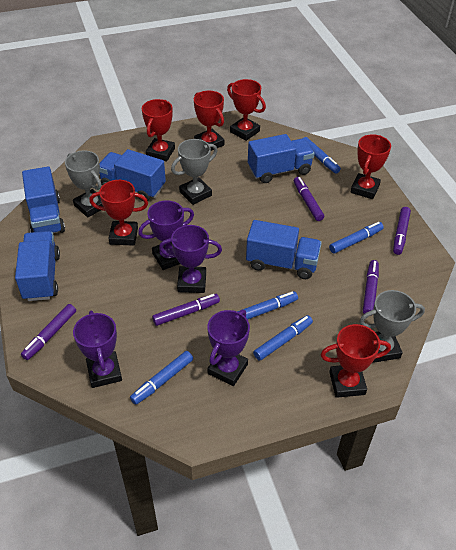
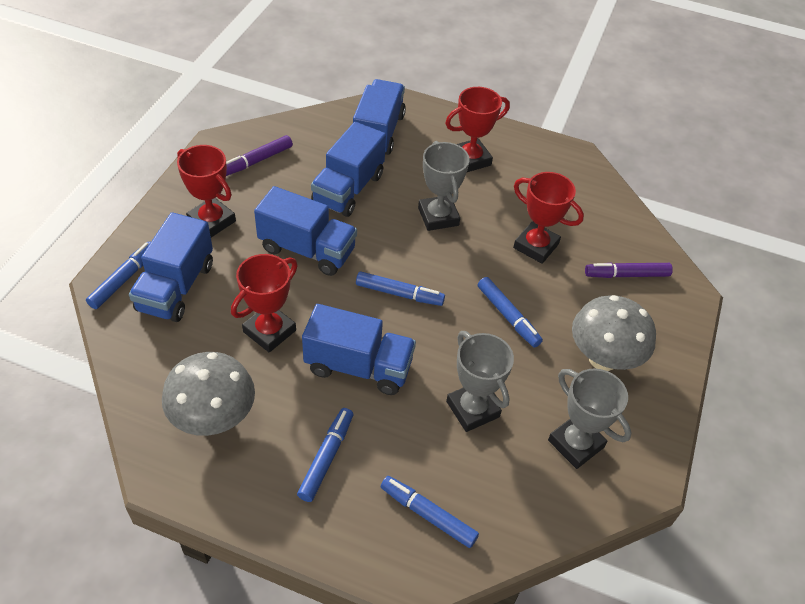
grey mushroom: none = 0 -> [162,352,255,436] [572,295,656,371] = 2
purple marker: [21,304,76,360] [152,294,220,326] [294,177,324,221] [363,260,379,316] [393,207,411,255] = 5 -> [226,135,293,176] [585,263,673,278] = 2
purple trophy: [73,310,122,388] [138,200,194,270] [159,225,222,293] [207,310,250,386] = 4 -> none = 0
red trophy: [89,180,148,246] [142,99,175,162] [194,91,224,151] [227,79,266,141] [320,324,391,398] [350,134,391,199] = 6 -> [177,145,236,238] [231,254,298,353] [445,87,510,172] [513,172,584,264] = 4

